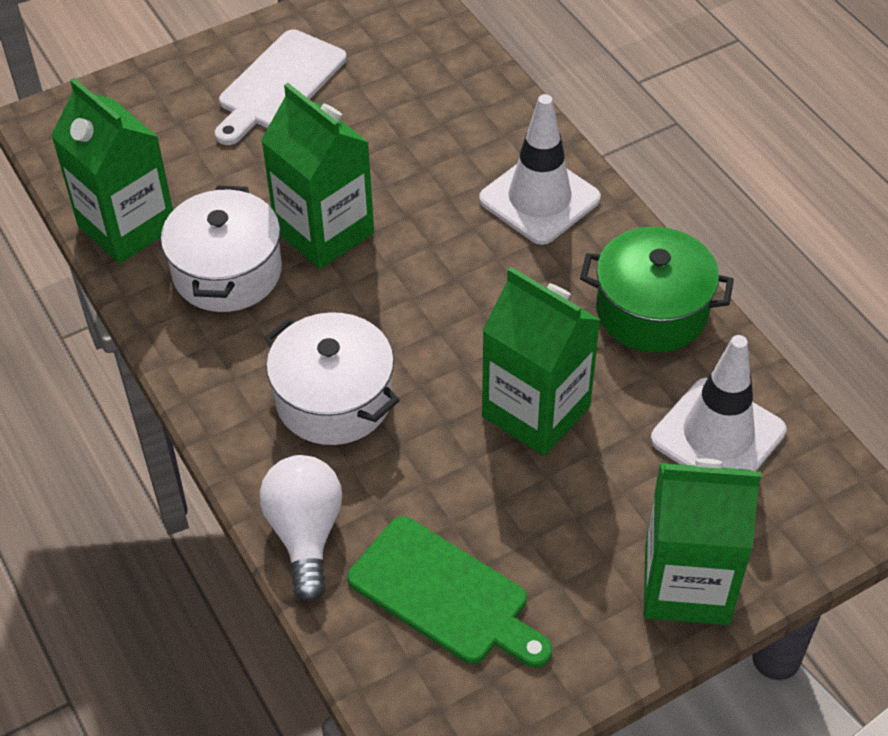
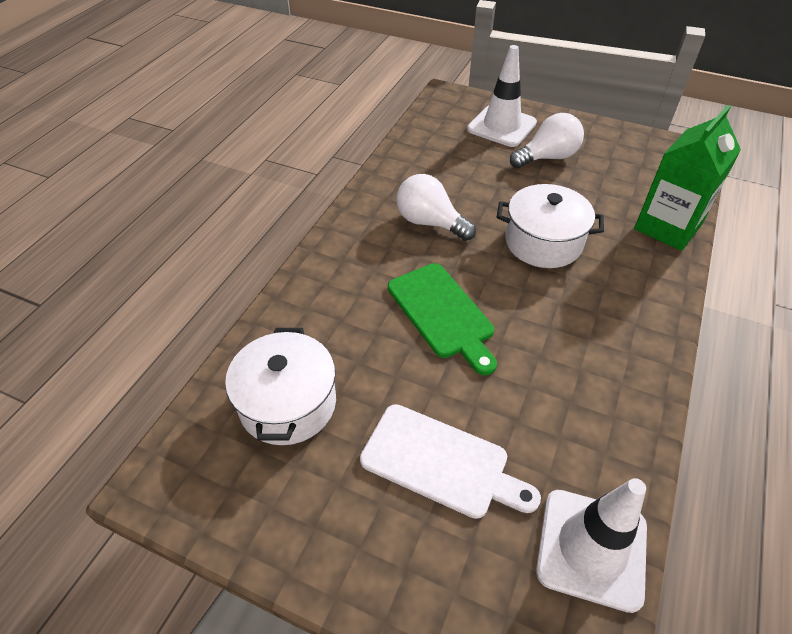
green carton: [51,78,173,264] [261,83,374,269] [482,267,600,456] [644,458,761,625] = 4 -> [634,105,741,251] = 1
green pot: [580,227,734,353] = 1 -> none = 0
white light bulb: [260,455,343,602] = 1 -> [397,174,476,241] [510,113,584,168] = 2

